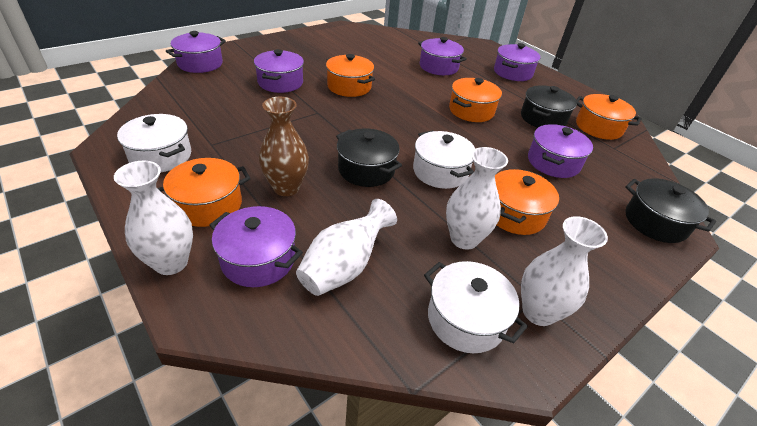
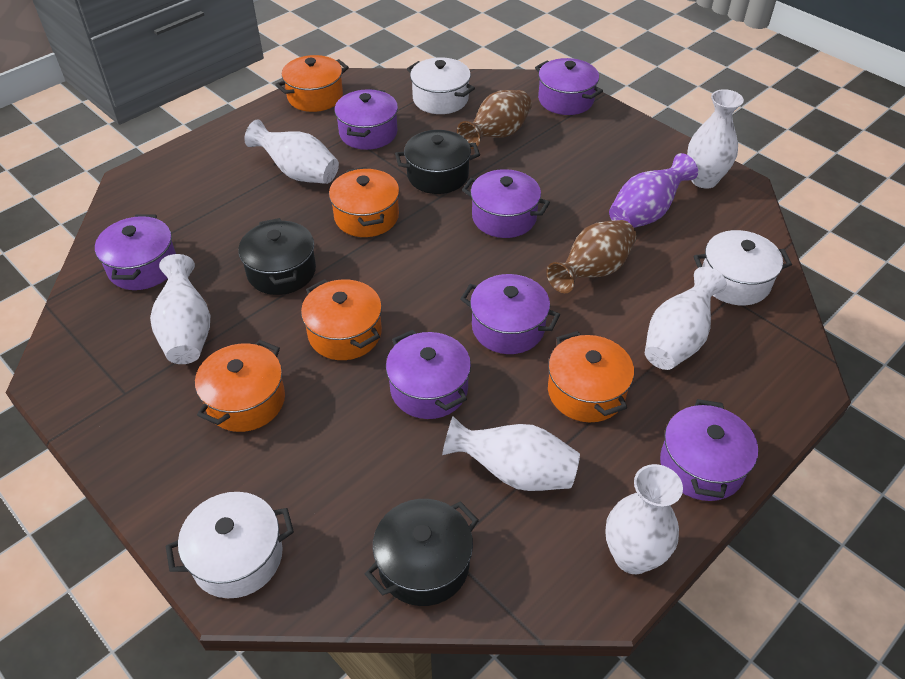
brown vase: [259,97,309,196] = 1 -> [457,90,532,149] [546,220,637,293] = 2
purple pot: [166,31,226,73] [210,206,303,287] [254,49,304,93] [418,37,467,75] [494,43,541,81] [528,124,593,178] = 6 -> [95,215,176,290] [335,89,398,150] [386,330,471,419] [460,274,560,354] [462,169,550,238] [535,58,603,115] [660,399,758,501] = 7
purple vase: none = 0 -> [609,153,698,228] = 1
white vase: [114,161,193,275] [296,199,397,296] [446,147,508,250] [521,216,608,326] = 4 -> [150,254,210,364] [244,119,339,184] [442,416,580,491] [605,464,683,574] [645,267,727,370] [687,89,744,189] = 6

